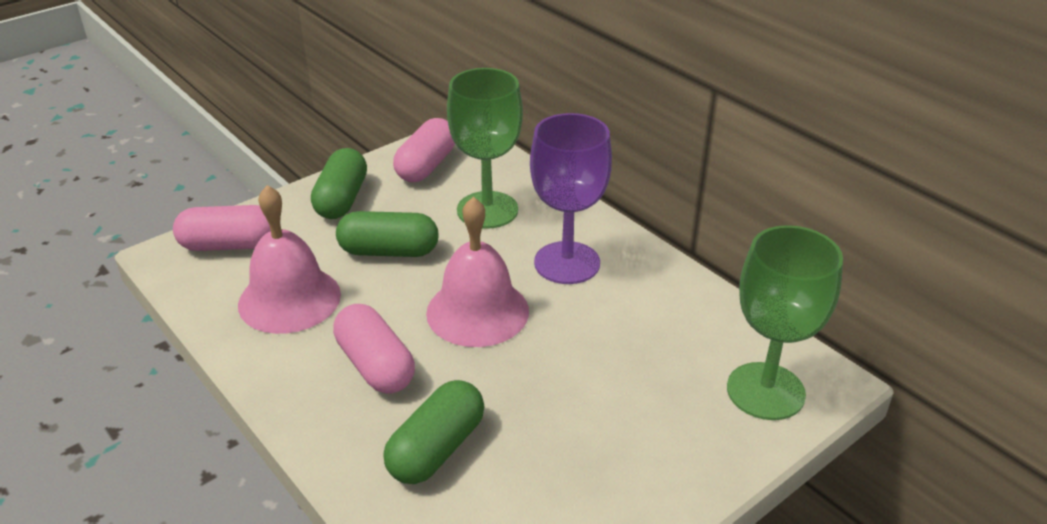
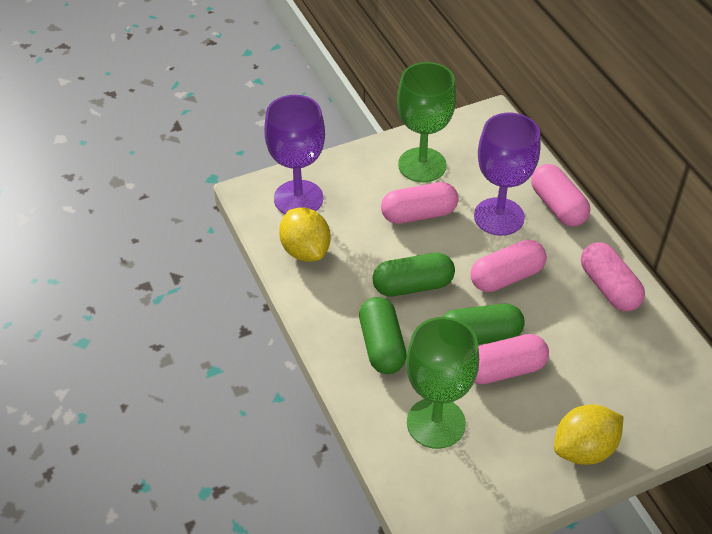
pink bell: [238,185,341,334] [426,197,529,347] = 2 -> none = 0
pink capsule: [173,205,271,251] [333,304,415,394] [393,118,455,182] = 3 -> [381,182,459,224] [470,240,547,292] [474,334,549,384] [531,164,590,226] [581,242,645,311] = 5
purple goblet: [530,113,612,284] = 1 -> [264,95,325,214] [474,113,540,236] = 2
yellow lemon: none = 0 -> [279,208,331,262] [554,404,623,465] = 2

